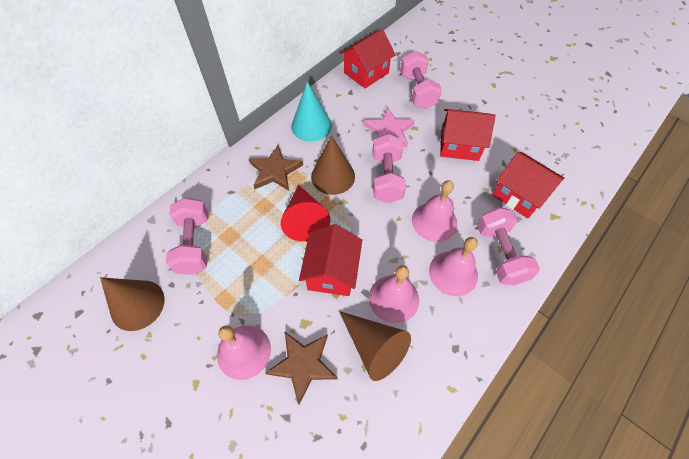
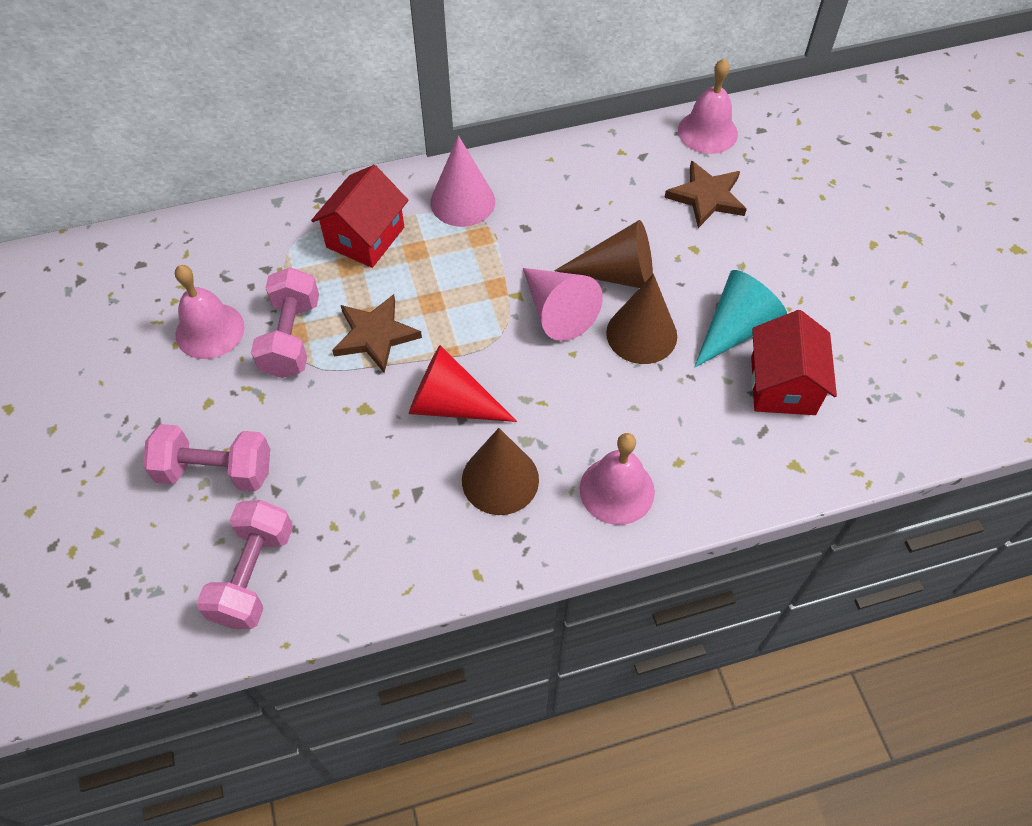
pink bell: [217,325,271,380] [369,265,419,323] [412,180,457,242] [429,237,478,296] = 4 -> [175,265,244,359] [580,433,655,525] [678,58,738,154] = 3
pink cone: none = 0 -> [430,136,495,227] [523,268,603,341] = 2
pink dumbbell: [166,197,208,275] [373,134,406,203] [400,51,442,109] [477,207,540,285] = 4 -> [143,424,270,491] [196,500,293,629] [251,267,319,378] = 3
pink star: [363,108,415,148] = 1 -> none = 0
red house: [299,224,362,296] [340,29,395,88] [440,109,495,161] [492,152,564,219] = 4 -> [311,165,409,268] [751,310,837,415] = 2

